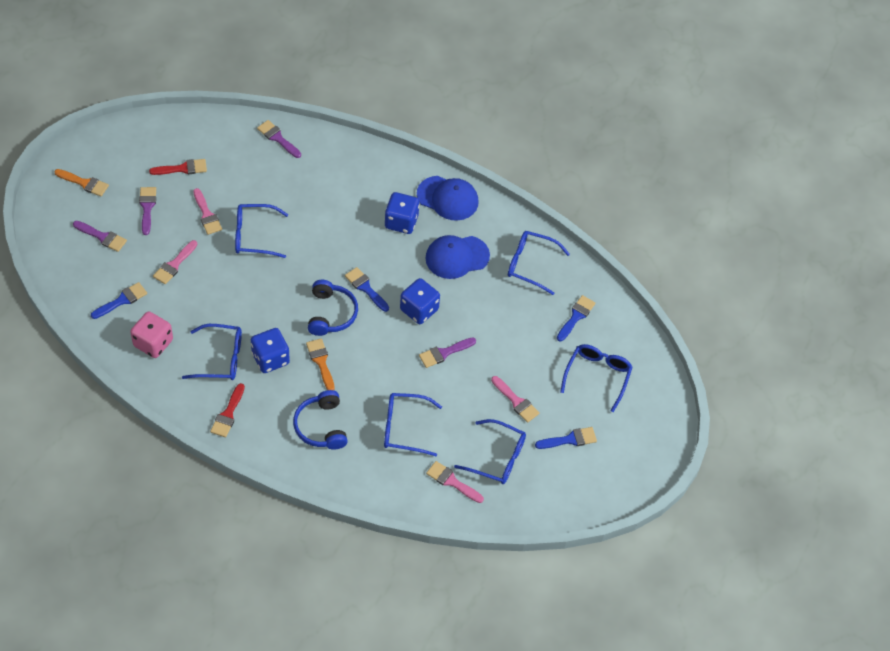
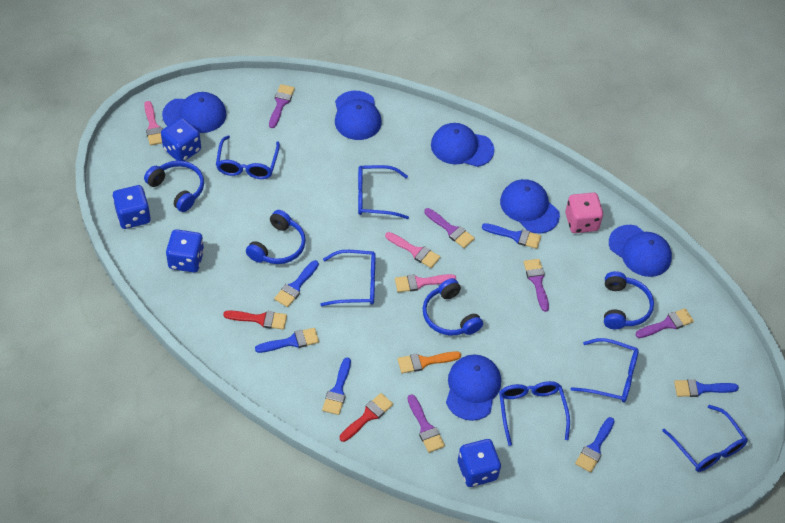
blue brush: [91,282,147,319] [345,267,389,312] [535,427,597,449] [557,295,596,341] = 4 -> [255,328,319,353] [274,260,319,307] [322,358,351,415] [482,223,541,249] [575,417,615,473] [674,379,739,397] = 6
blue cap: [417,176,478,221] [425,235,490,279] = 2 -> [162,92,227,133] [335,91,381,140] [431,123,494,167] [446,354,501,421] [500,179,560,233] [609,225,672,277] = 6
blue dice: [251,328,290,373] [385,192,420,234] [400,278,440,324] = 3 -> [113,185,151,229] [161,118,201,161] [166,229,204,273] [458,439,501,487] = 4
blue headphones: [293,390,348,450] [308,280,358,336] = 2 -> [144,161,204,212] [246,210,306,264] [423,278,483,336] [604,271,654,329] = 4
orange brush: [54,169,109,196] [306,339,335,390] = 2 -> [397,351,461,373] = 1
pink brush: [153,240,197,284] [193,188,222,235] [426,461,484,503] [491,376,540,423] = 4 -> [144,101,163,145] [385,232,440,268] [395,274,456,292] = 3
purple brush: [73,221,127,252] [139,187,156,235] [257,120,301,158] [419,337,476,368] = 4 -> [269,84,295,128] [407,394,445,453] [424,208,475,248] [524,259,549,312] [636,308,694,338] = 5

